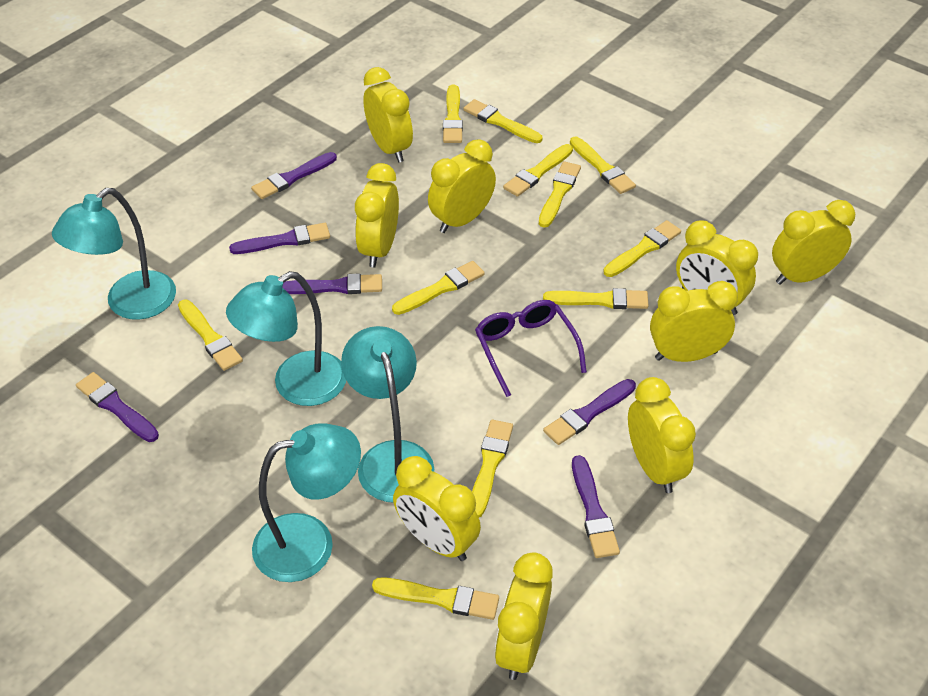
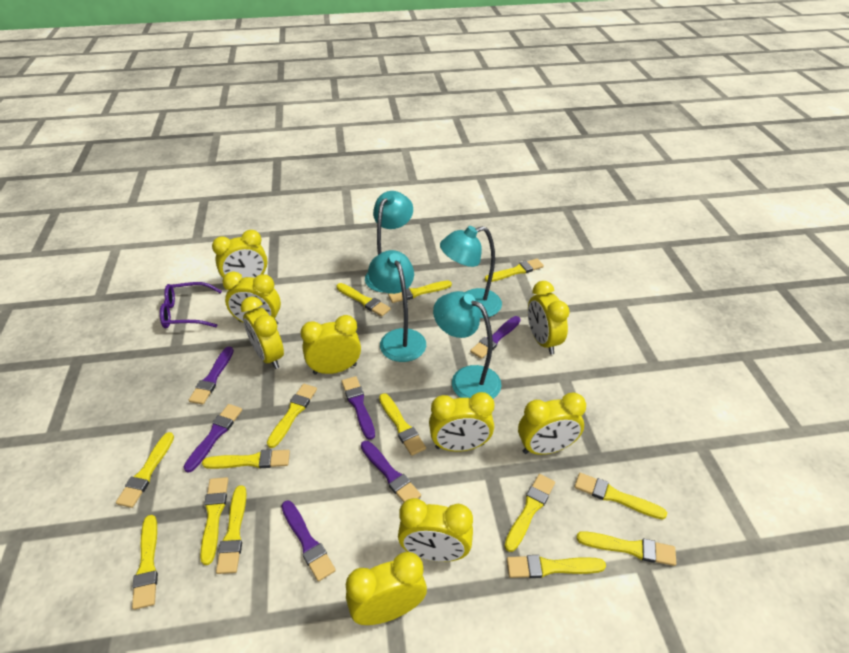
yellow brush: [178,300,243,371] [372,577,499,620] [392,261,485,315] [443,85,463,143] [463,99,542,143] [472,419,513,517] [503,144,573,197] [539,161,581,228] [543,288,648,309] [570,136,636,194] [603,220,681,277] = 11 -> [116,432,174,508] [132,515,158,610] [200,477,228,565] [202,449,290,469] [216,485,247,574] [267,384,317,448] [336,283,391,317] [379,393,426,456] [388,280,452,303] [485,259,544,282] [504,474,555,552] [507,555,606,578] [574,473,667,520] [577,531,676,566] = 14

